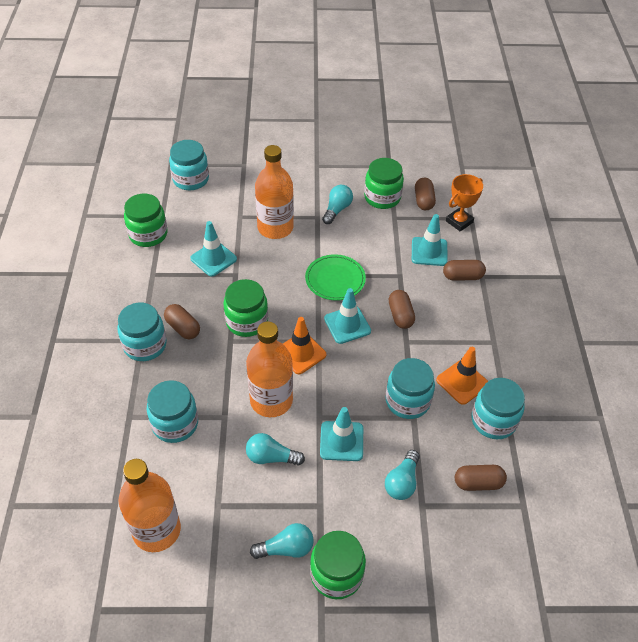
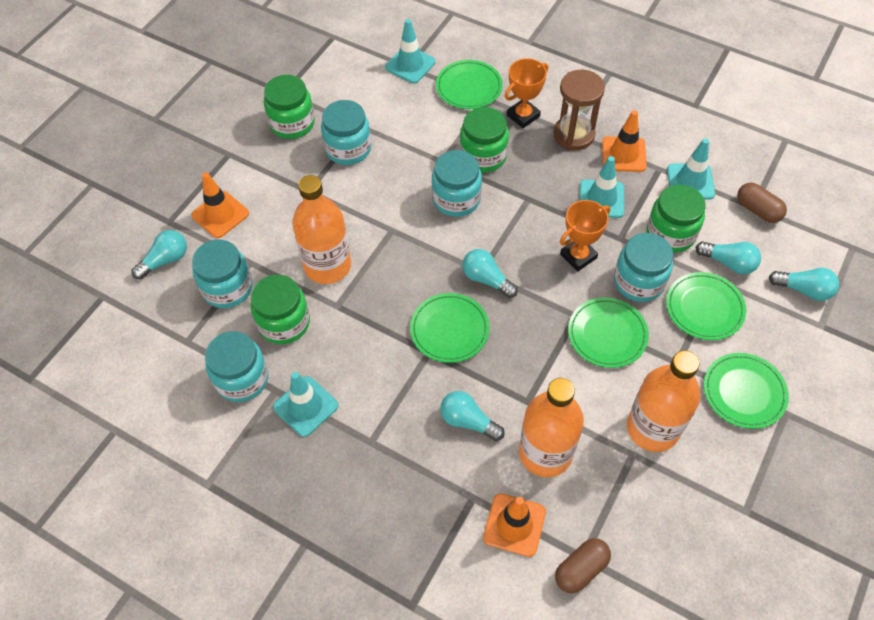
brown capsule: [164,304,200,339] [389,290,415,329] [415,178,436,210] [443,260,486,281] [455,465,507,491] = 5 -> [555,538,611,594] [737,183,787,223] = 2
brown hourglass: none = 0 -> [553,70,605,150] = 1
green plate: [305,254,366,301] = 1 -> [410,293,490,363] [436,60,503,109] [568,297,649,368] [666,272,746,340] [704,353,789,429] = 5
orange traffic cone: [283,317,326,374] [436,347,488,405] = 2 -> [191,172,249,238] [483,493,546,557] [602,110,647,172] = 3
orange trophy: [446,174,483,232] = 1 -> [505,58,548,128] [560,200,610,271] = 2
turquoise light bulb: [246,433,305,466] [250,523,314,559] [322,185,353,224] [385,450,420,500] = 4 -> [131,230,187,280] [440,391,505,441] [462,249,518,298] [696,241,761,275] [769,268,839,301] = 5

